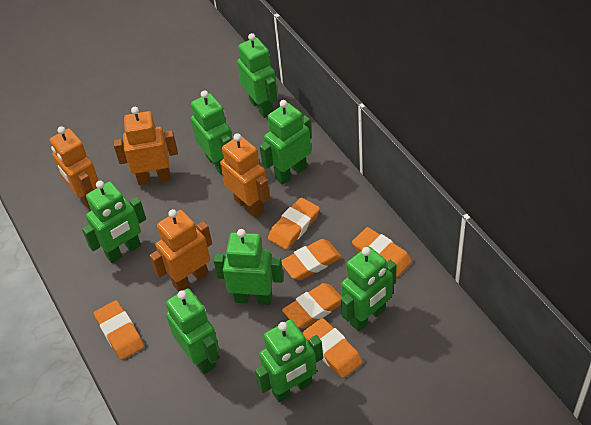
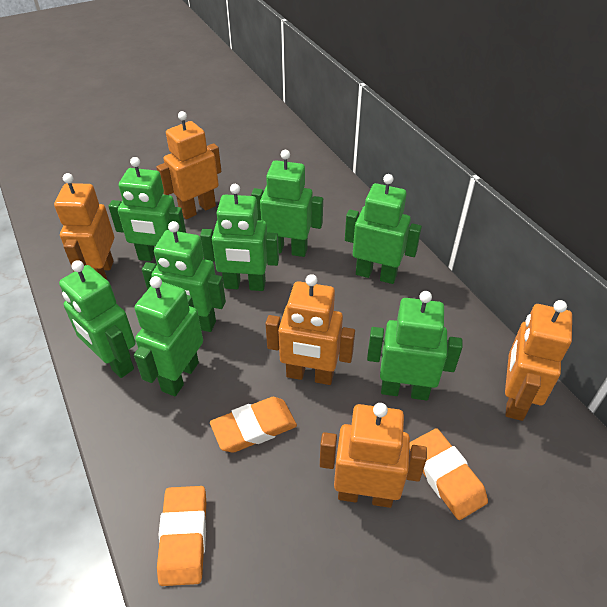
orange eraser: [94,300,144,360] [268,198,320,250] [281,239,342,280] [282,283,342,328] [302,318,363,378] [352,227,412,277] = 6 -> [157,486,206,586] [210,397,297,453] [409,428,488,520] = 3
orange robot: [50,126,99,210] [113,107,178,185] [149,209,212,292] [220,133,270,218] = 4 -> [54,173,114,280] [156,111,221,219] [265,274,355,385] [320,403,427,508] [505,300,572,421] = 5

